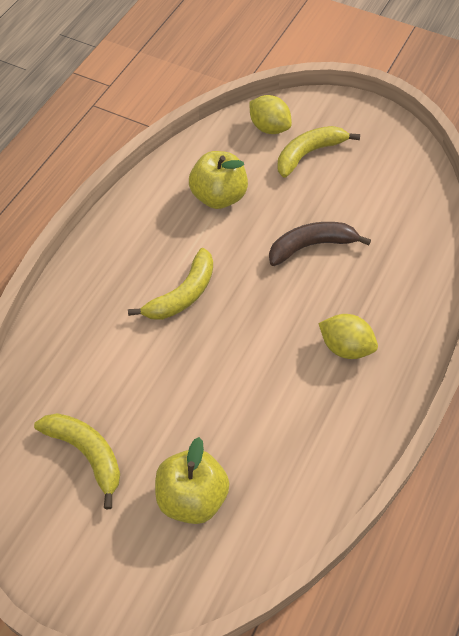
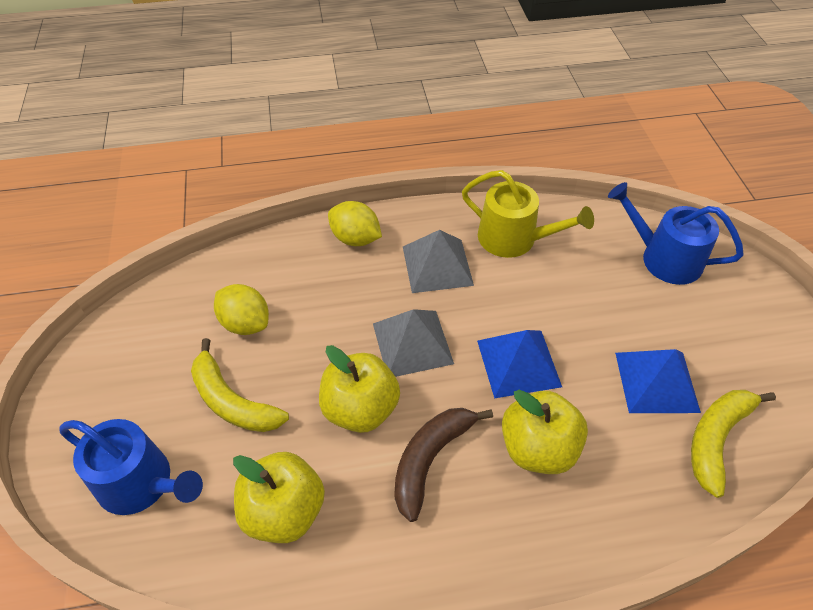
blue pyramid: none = 0 -> [477,330,562,399] [615,349,701,413] = 2
blue watering can: none = 0 -> [59,419,203,515] [608,182,744,285] = 2
grey pyramid: none = 0 -> [373,309,454,377] [403,230,474,293] = 2
yellow apple: [155,437,230,524] [189,151,248,209] = 2 -> [233,452,325,543] [319,345,400,433] [502,390,588,474] = 3
yellow banana: [34,413,120,509] [128,248,213,320] [278,126,360,178] = 3 -> [191,338,289,432] [691,390,776,498] = 2
yellow watering can: none = 0 -> [462,170,594,258] = 1

